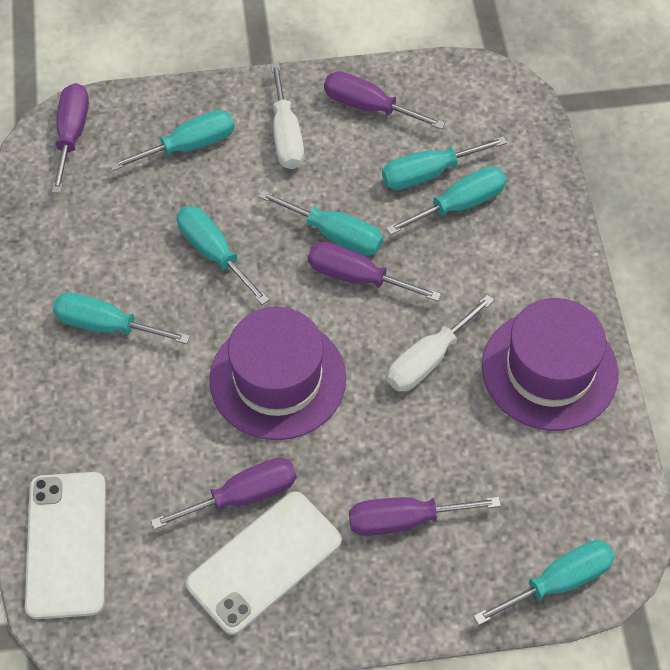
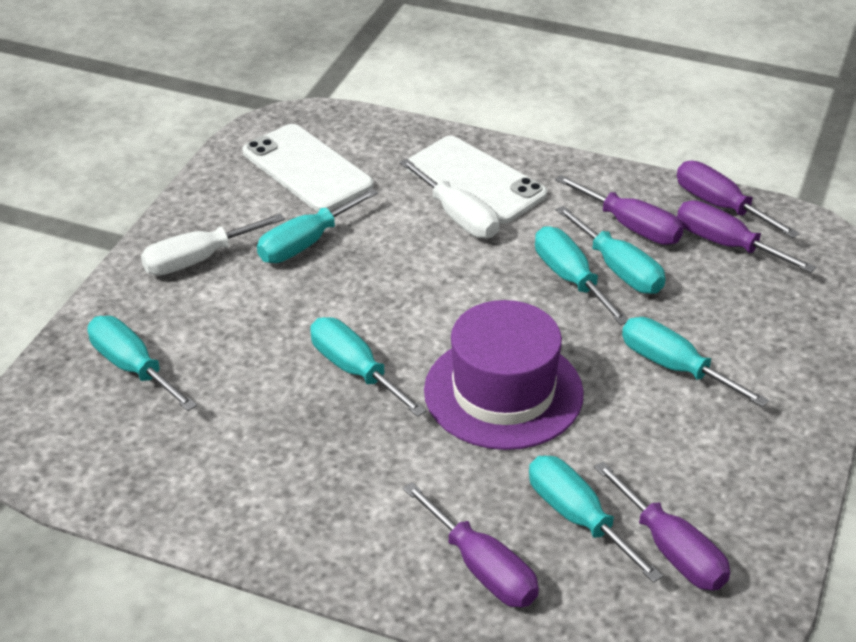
purple hat: [209,307,346,440] [482,298,619,431] = 2 -> [424,300,584,450] = 1

